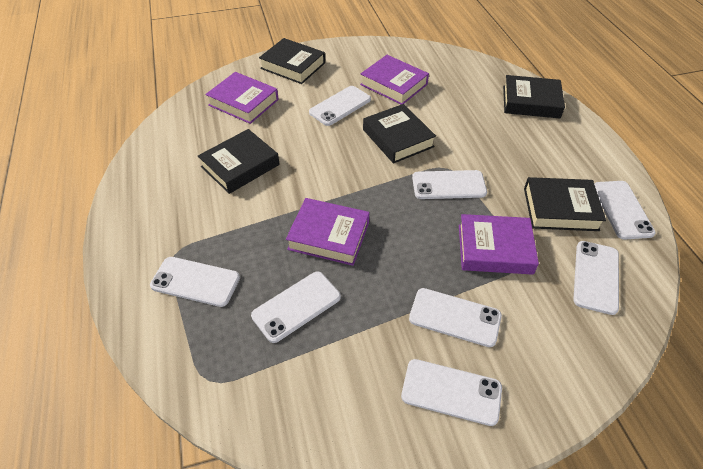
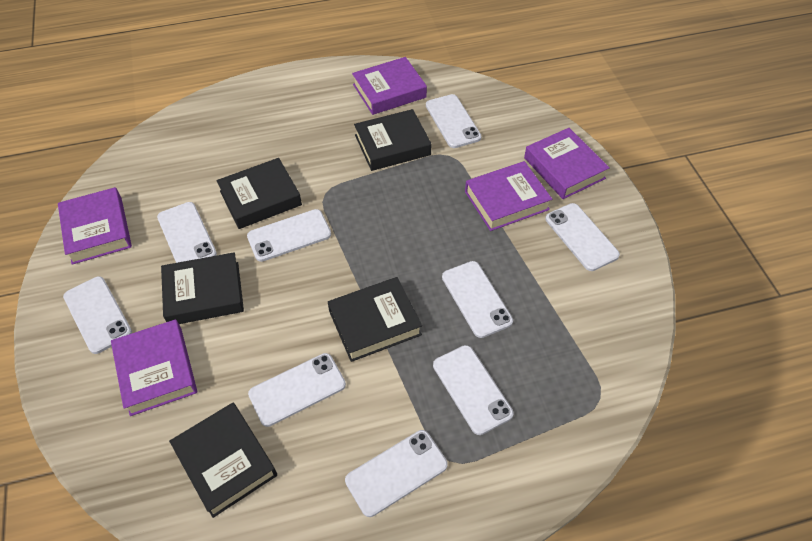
purple book: [205,72,279,124] [286,198,370,266] [360,55,429,104] [459,214,539,275] = 4 -> [58,187,132,265] [111,319,197,416] [352,57,427,115] [465,161,552,231] [524,128,610,199] = 5
white phone: [150,257,240,307] [251,272,341,343] [309,86,371,126] [401,359,502,426] [409,288,502,347] [412,170,487,199] [573,241,619,315] [594,181,656,239] = 8 -> [63,276,132,354] [157,202,217,263] [247,209,331,262] [248,353,346,427] [345,430,448,517] [426,94,481,148] [433,345,513,435] [442,261,513,338] [545,203,620,271] = 9

